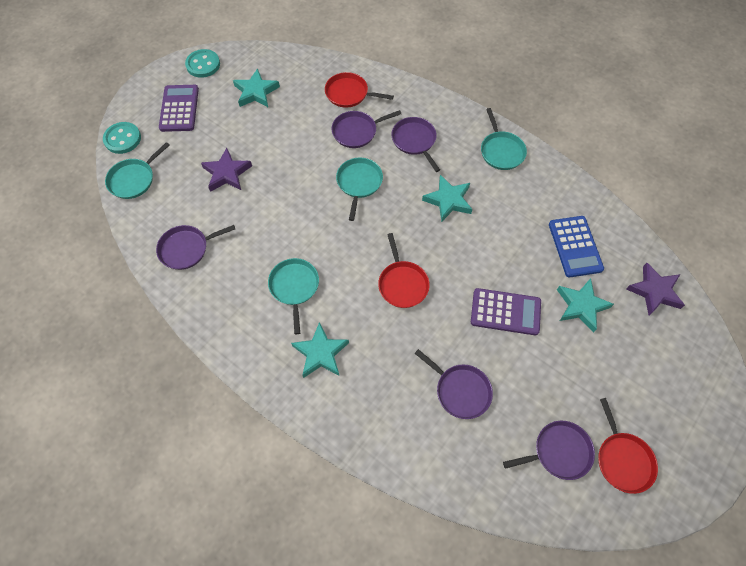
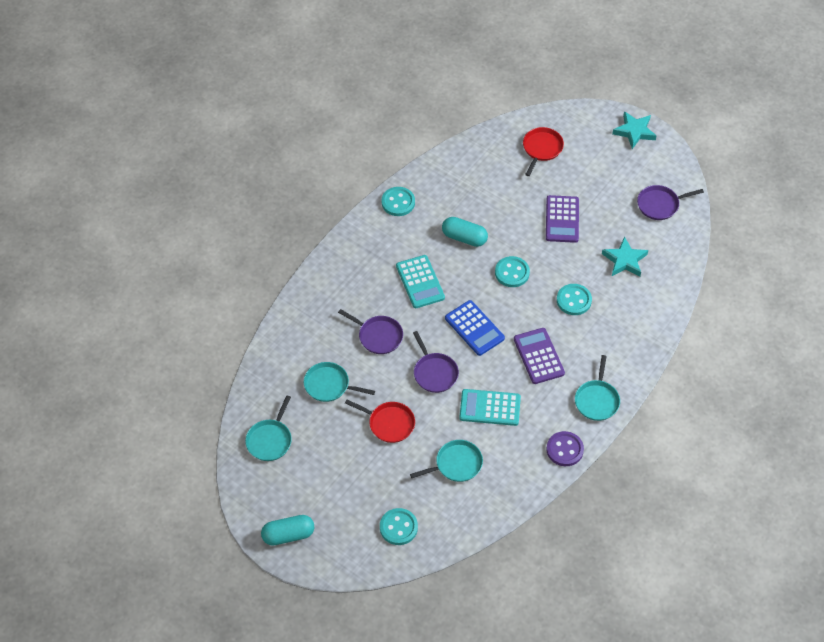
purple button: none = 0 -> [546,431,584,466] = 1
purple pan: [156,225,235,270] [332,110,401,148] [392,117,440,172] [414,349,493,419] [503,421,595,480] = 5 -> [338,309,403,354] [413,331,459,393] [637,185,704,220] = 3
purple star: [201,148,252,192] [626,263,685,315] = 2 -> none = 0
red pan: [325,72,394,108] [378,233,430,308] [598,398,658,494] = 3 -> [345,400,415,443] [523,127,564,176] = 2
turquoise button: [103,122,141,154] [185,49,220,78] = 2 -> [380,508,418,545] [381,187,415,216] [495,256,530,287] [557,284,592,315] = 4
turquoise calculator: none = 0 -> [396,255,445,308] [459,389,521,426] = 2
turquoise capsule: none = 0 -> [261,515,314,545] [442,217,488,247] = 2
turquoise star: [233,68,280,107] [291,322,349,378] [422,175,472,222] [557,278,614,333] = 4 -> [602,236,648,277] [612,111,657,149] = 2

